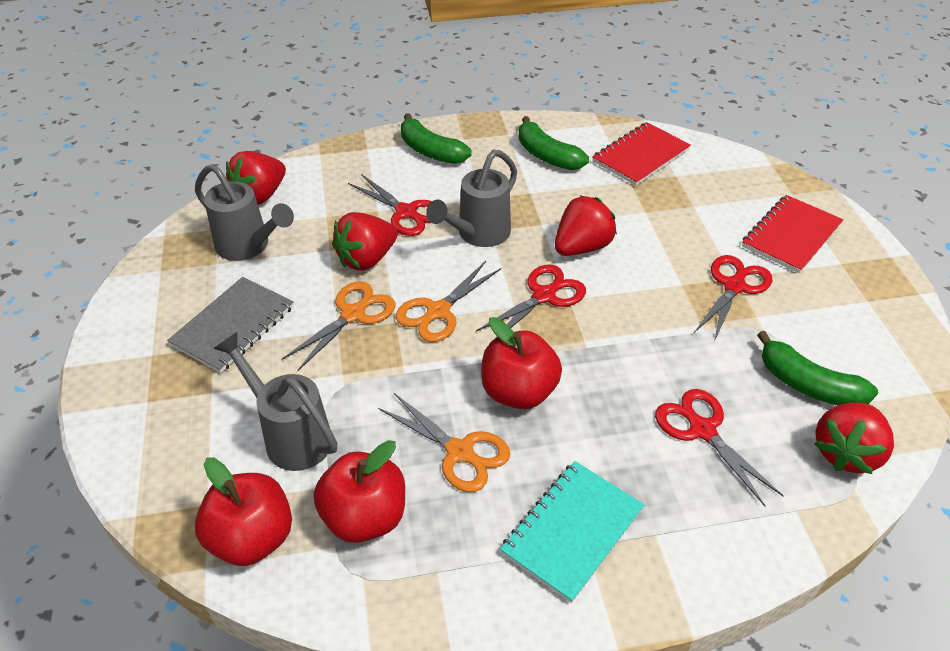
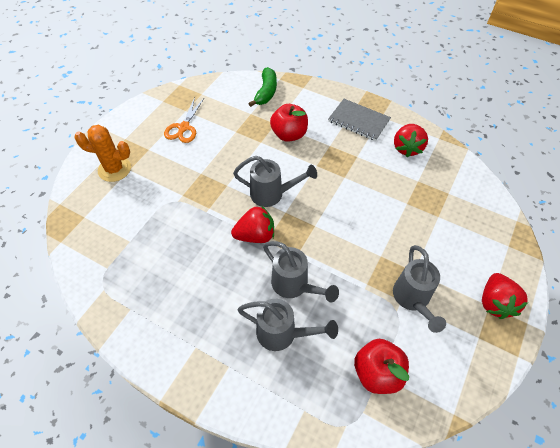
green banana: [401,113,471,164] [518,116,589,170] [757,331,878,405] = 3 -> [249,67,277,107] = 1
grey watering can: [195,164,294,261] [213,332,337,471] [426,150,517,247] = 3 -> [233,156,317,207] [237,299,338,351] [263,241,339,302] [393,245,446,333] = 4
orange cactus: none = 0 -> [74,125,131,182] = 1
orange scissors: [282,281,395,371] [378,393,510,492] [396,261,501,342] = 3 -> [164,97,204,143] = 1
red apple: [195,458,292,566] [314,440,405,543] [481,317,562,409] = 3 -> [270,104,308,142] [354,339,409,394] = 2
red notebook: [592,122,691,186] [742,195,843,273] = 2 -> none = 0
red scissors: [348,174,432,236] [476,265,586,339] [655,389,784,506] [694,255,772,342] = 4 -> none = 0
red strawberry: [226,151,286,205] [332,212,398,271] [555,195,617,256] [814,402,894,474] = 4 -> [231,206,274,243] [394,124,428,157] [482,273,528,319] = 3
turquoise notebook: [500,461,644,603] = 1 -> none = 0

